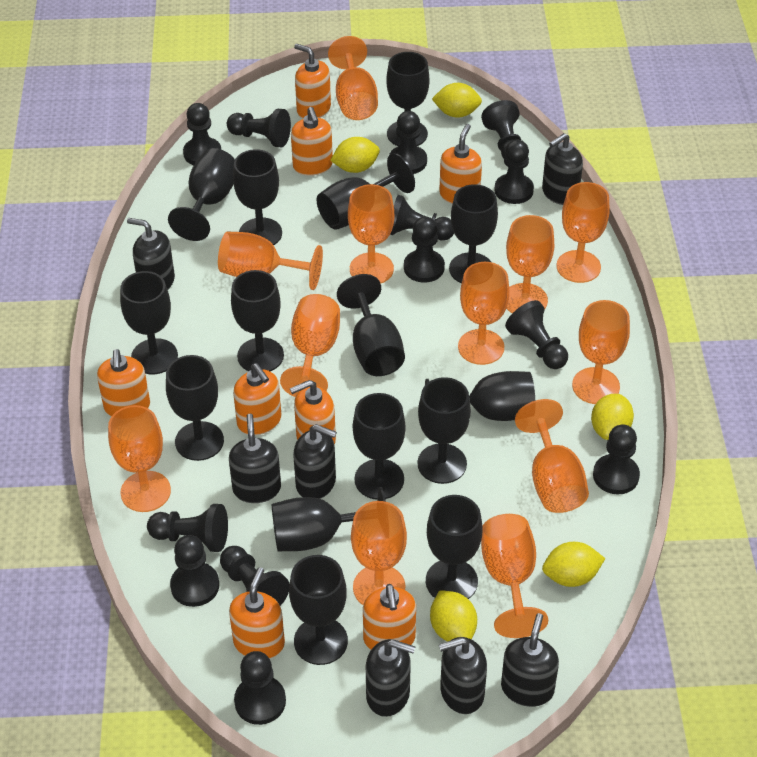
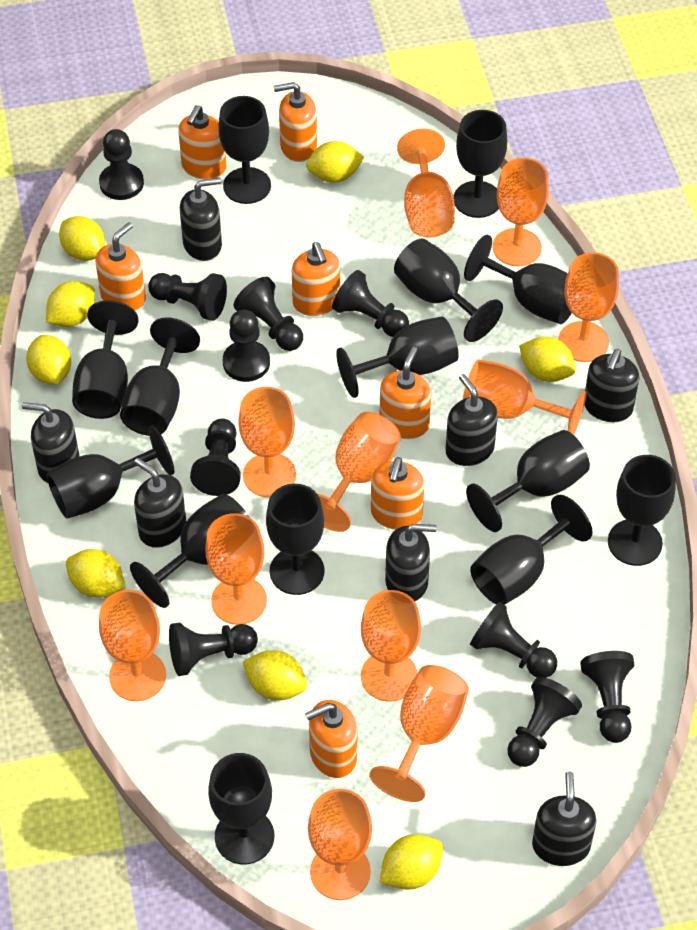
black goblet: [120,271,178,374] [166,355,224,461] [168,148,235,241] [231,270,284,371] [233,149,282,245] [272,487,386,551] [289,555,348,665] [317,153,415,230] [337,274,405,376] [353,393,406,499] [387,52,429,146] [417,377,471,484] [425,371,535,421] [426,495,483,599] [449,184,498,283] = 15 -> [46,425,174,519] [72,300,139,419] [120,317,200,436] [130,494,249,608] [208,753,274,864] [218,96,271,204] [266,484,325,595] [336,316,459,398] [394,239,503,342] [454,110,507,218] [464,235,572,324] [466,430,590,532] [470,495,593,605] [608,455,675,566] = 14
black pawn: [147,504,228,552] [170,535,219,607] [183,103,221,165] [220,546,289,606] [227,109,291,147] [234,651,286,725] [389,111,427,174] [390,195,454,241] [404,216,445,283] [481,100,521,158] [494,140,534,204] [505,300,568,369] [593,424,640,494] = 13 -> [99,129,144,200] [148,273,227,321] [169,622,258,676] [190,419,241,496] [223,310,270,382] [234,277,303,351] [332,270,409,337] [470,602,557,678] [507,677,582,767] [580,651,634,743] = 10
orange goblet: [108,405,171,512] [218,231,323,290] [280,294,340,397] [328,36,378,120] [348,184,394,284] [351,501,407,605] [458,262,509,365] [481,514,548,638] [506,215,554,313] [515,399,589,513] [557,182,610,283] [572,300,630,404] = 12 -> [99,590,166,701] [205,513,267,625] [238,387,296,498] [308,789,372,900] [318,412,401,532] [361,590,421,702] [369,665,469,802] [397,128,455,237] [463,359,587,435] [493,158,549,267] [558,252,619,362] = 11
orange soap dispenser: [97,349,150,417] [229,567,285,659] [233,363,281,435] [290,380,336,445] [291,107,333,176] [294,44,331,119] [363,584,416,650] [439,124,482,204] = 8 -> [96,222,146,311] [178,105,226,180] [274,82,317,162] [292,242,340,316] [305,700,357,778] [371,457,424,530] [380,347,431,439] = 7
yellow lemon: [330,137,380,173] [430,590,477,642] [432,83,482,118] [542,542,605,587] [591,394,634,440] = 5 -> [26,335,71,385] [46,281,95,327] [59,216,105,261] [66,549,126,598] [243,650,307,700] [306,141,364,183] [380,834,443,890] [519,336,576,382] = 8

